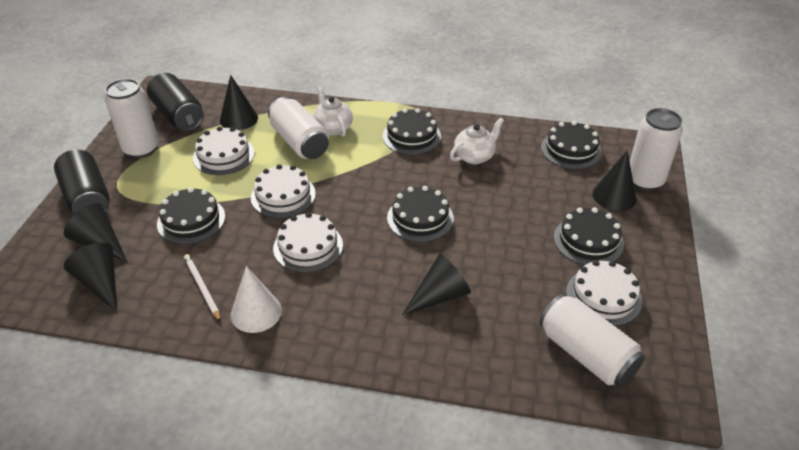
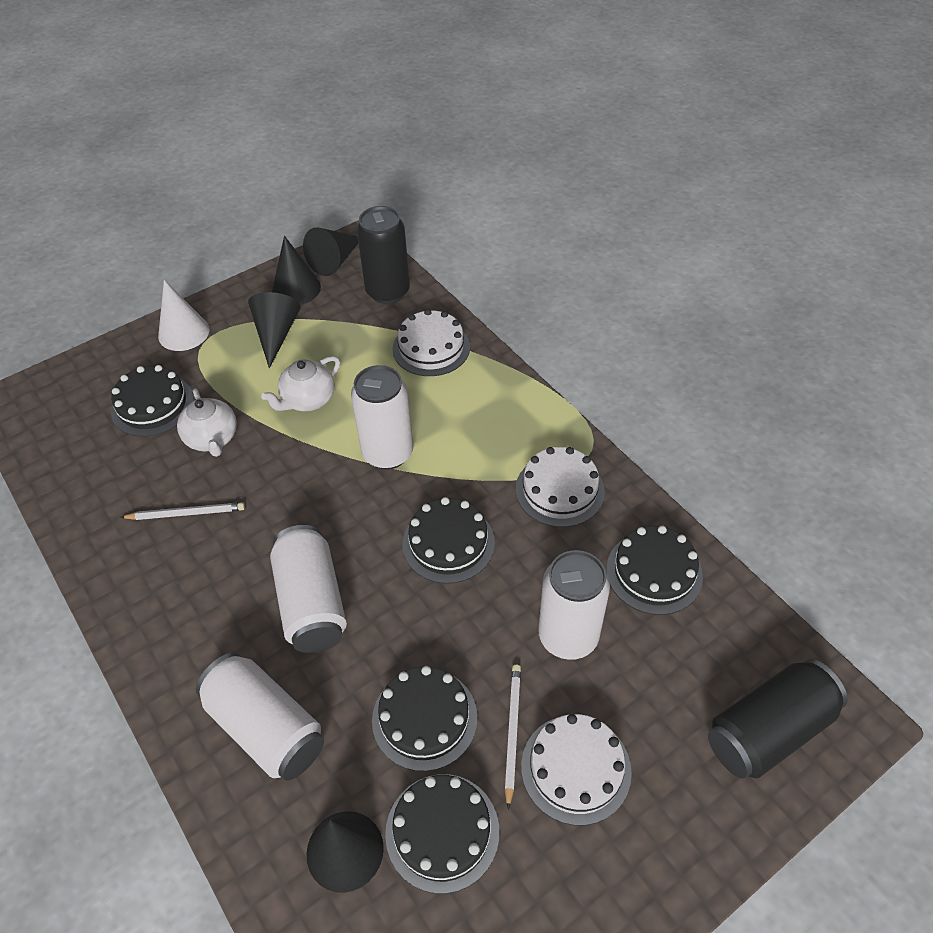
black cone: [64,203,127,262] [64,243,117,312] [220,75,258,130] [402,254,471,315] [592,151,637,211] = 5 -> [248,292,300,368] [272,236,321,305] [303,227,358,276] [306,811,384,893] = 4
white cake: [193,126,254,175] [251,164,316,218] [273,212,343,273] [566,260,642,326] = 4 -> [393,309,470,376] [516,447,605,527] [521,714,632,826] = 3
white pencil: [184,254,221,322] = 1 -> [120,502,245,520] [505,665,521,810] = 2

